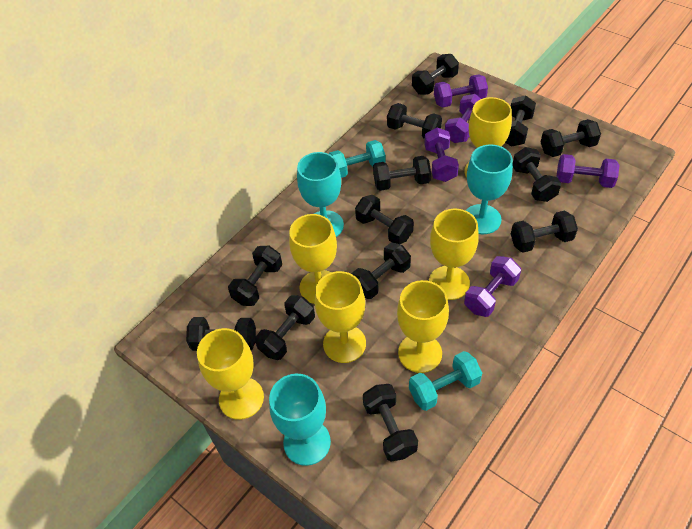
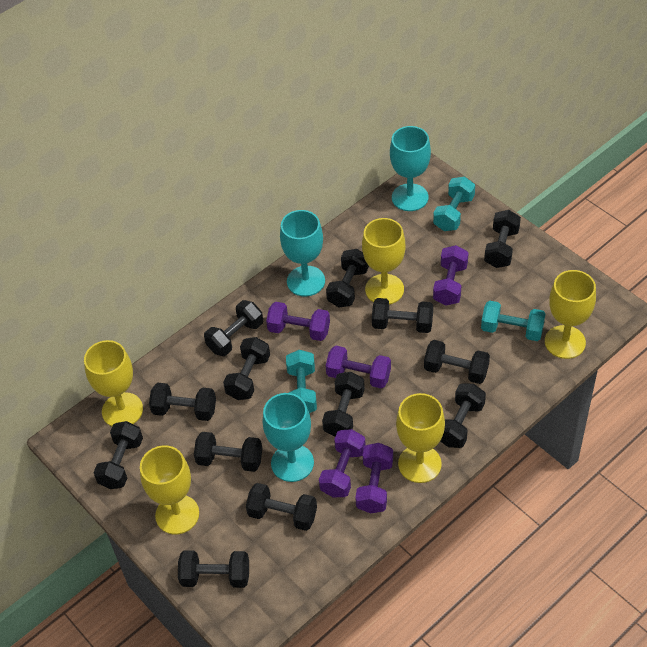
turquoise dumbbell: [329,140,386,178] [409,351,482,411] = 2 -> [286,350,317,413] [433,176,475,231] [481,301,546,341] = 3
yellow goblet: [197,328,264,420] [289,214,337,304] [315,271,366,363] [397,280,449,373] [429,209,479,300] [464,97,512,177] = 6 -> [84,340,143,426] [140,445,199,534] [362,218,405,305] [396,393,445,483] [545,270,596,359] = 5

